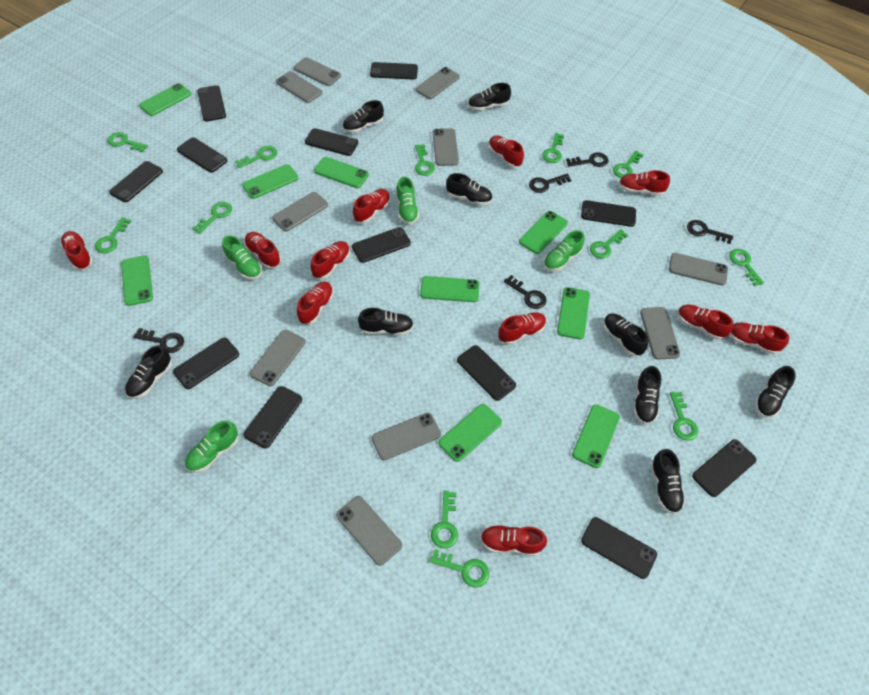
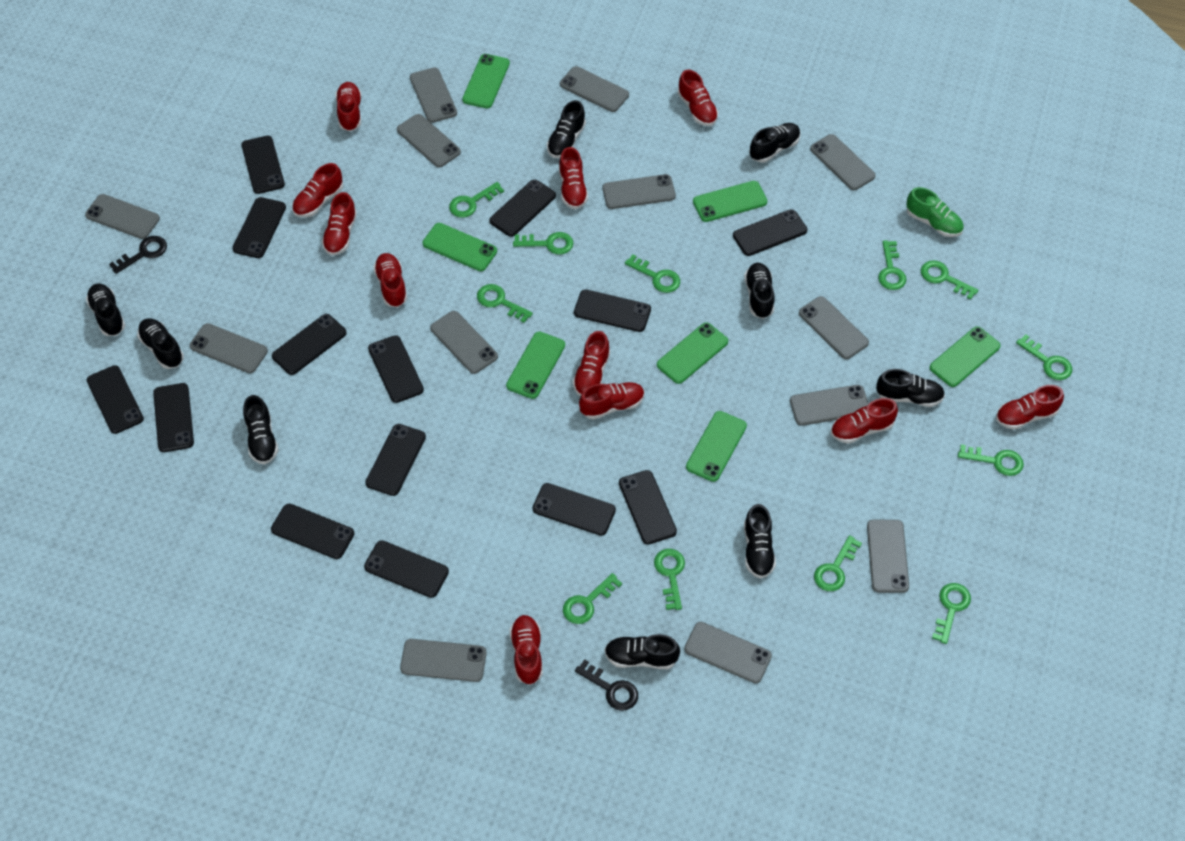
black key: [133,328,184,353] [504,275,547,309] [529,174,571,193] [566,152,609,167] [687,220,733,244] = 5 -> [109,236,167,274] [575,659,638,711] = 2
black phone: [109,161,163,202] [173,338,239,389] [177,137,227,173] [197,85,226,122] [243,386,302,449] [305,128,358,156] [352,227,411,263] [370,62,418,79] [457,345,516,401] [581,200,636,227] [581,517,657,579] [692,439,757,497] = 12 -> [87,365,144,434] [153,383,194,452] [232,197,286,258] [241,136,285,194] [271,504,354,559] [272,314,347,375] [364,541,449,598] [365,424,426,496] [368,335,424,403] [490,179,556,237] [533,483,616,536] [574,290,651,332] [619,470,677,544] [733,209,807,256] = 14
green phone: [121,255,153,306] [139,83,191,116] [242,164,298,199] [314,157,369,188] [420,276,479,302] [438,404,502,462] [519,211,568,254] [557,287,590,339] [572,404,620,468] = 9 -> [423,223,497,271] [462,54,510,108] [506,332,565,399] [657,322,728,384] [686,411,747,482] [693,181,767,222] [930,326,1001,387] = 7
green shoe: [185,421,239,473] [222,235,262,280] [396,177,419,225] [543,230,585,271] = 4 -> [906,187,964,237] = 1
grey phone: [250,330,305,386] [272,192,328,231] [276,71,322,103] [293,57,341,86] [336,496,402,566] [372,413,441,460] [416,67,460,99] [433,128,459,166] [640,307,680,360] [669,253,728,286] = 10 -> [85,194,160,239] [190,323,268,373] [397,114,461,167] [400,639,487,682] [410,67,457,123] [430,311,498,374] [560,66,629,112] [603,174,676,209] [684,622,772,683] [790,385,869,426] [799,296,869,359] [810,134,876,190] [867,520,909,593] = 13

